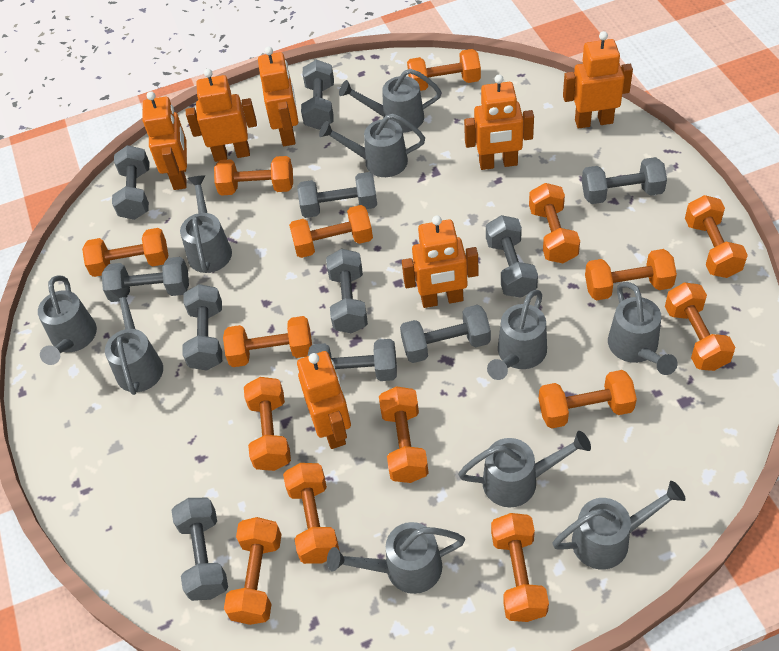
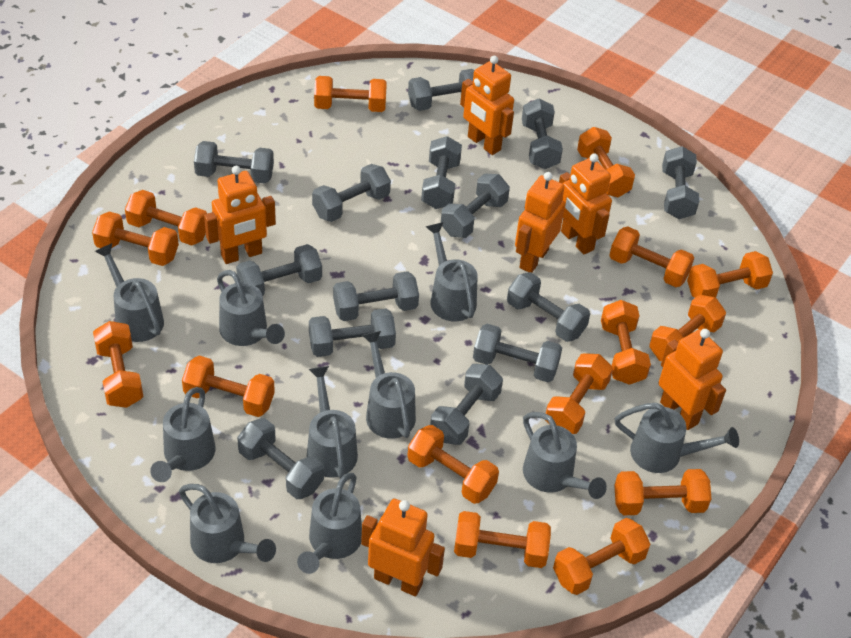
grey dumbbell: [102,257,189,302] [112,145,149,220] [171,498,228,601] [182,284,222,371] [297,172,377,218] [301,59,334,130] [308,339,397,381] [326,249,368,334] [400,305,491,363] [486,215,538,298] [582,157,667,204] = 11 -> [194,141,274,184] [236,244,322,296] [237,418,324,499] [309,309,396,357] [312,164,391,222] [333,271,419,321] [408,69,474,111] [421,136,462,209] [430,364,503,445] [441,173,510,238] [473,324,562,382] [507,272,590,342] [522,98,563,169] [662,146,699,219] = 14
orange robot: [142,91,187,190] [186,69,257,162] [258,46,298,146] [297,351,351,449] [402,215,479,308] [464,75,534,170] [563,31,633,129] = 7 -> [204,166,276,264] [361,499,445,596] [460,56,514,155] [515,172,565,273] [559,153,612,254] [659,329,726,430] = 6

